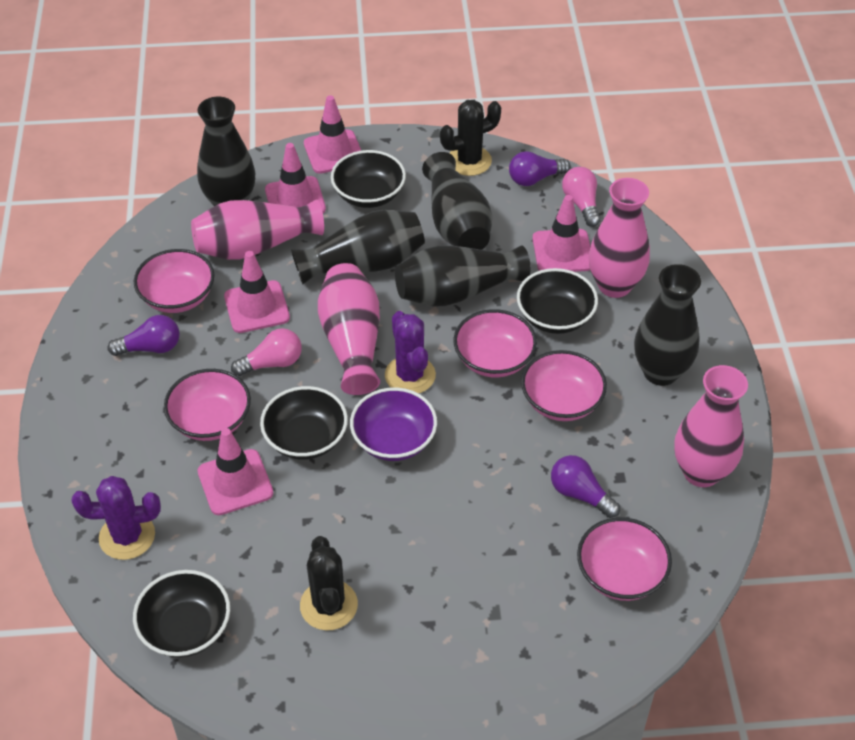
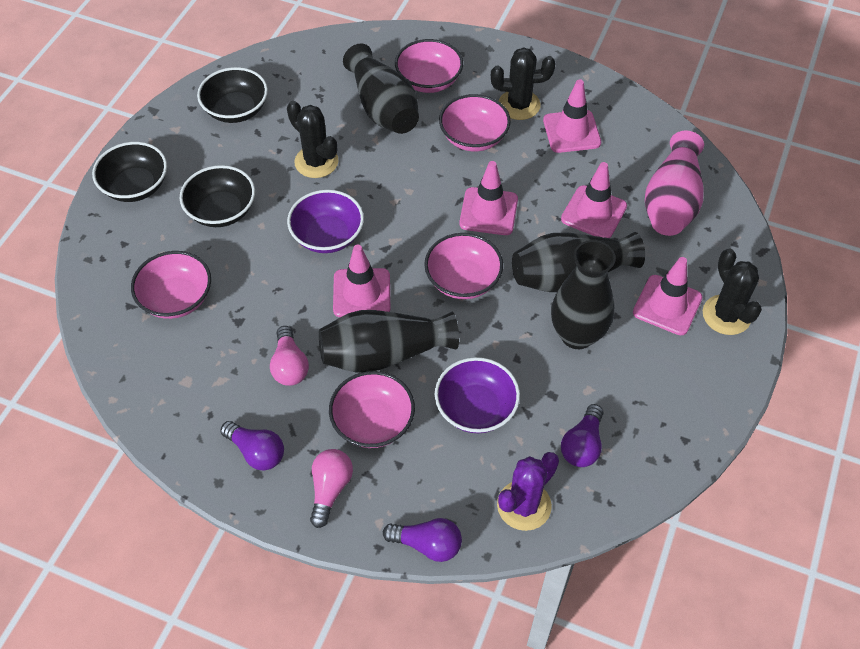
black bowl: [133,570,230,657] [260,386,348,460] [331,150,406,208] [517,268,598,334] = 4 -> [92,142,167,202] [180,165,255,227] [197,67,268,123] = 3
black cactus: [300,536,358,630] [440,100,501,176] = 2 -> [287,101,338,178] [491,47,556,120] [703,248,762,335] = 3
black vase: [197,97,255,206] [291,210,425,285] [395,245,531,306] [422,152,492,250] [634,264,701,386] = 5 -> [319,310,459,373] [343,44,419,134] [512,232,645,292] [551,240,616,349] = 4
pink vase: [191,199,324,260] [318,263,380,395] [589,178,650,298] [674,365,748,487] = 4 -> [645,131,704,236] = 1
purple bowl: [350,387,437,461] = 1 -> [287,190,364,253] [435,357,520,433] = 2
purple cactus: [72,476,161,560] [385,311,436,393] = 2 -> [497,452,559,531] = 1

